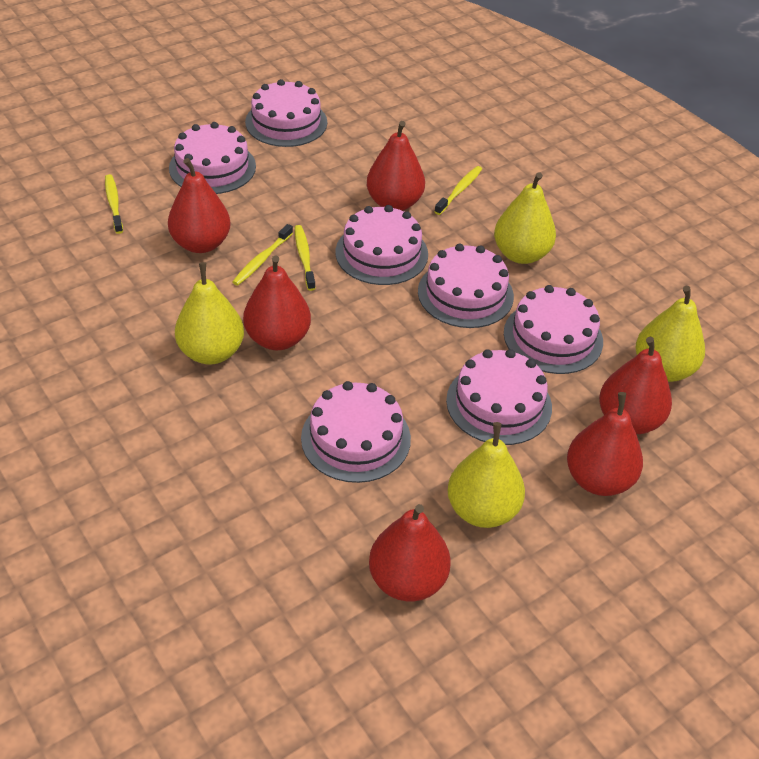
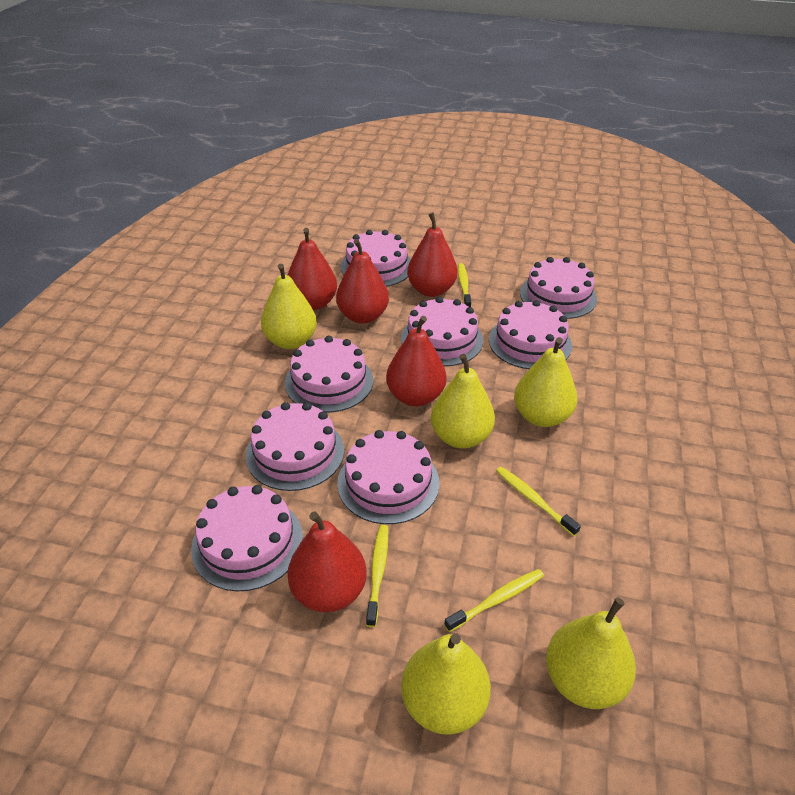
pink cake: [169,122,256,194] [245,79,327,147] [301,381,411,483] [335,205,428,285] [418,244,514,328] [446,349,552,445] [504,285,603,374] = 7 -> [191,485,303,592] [246,402,344,491] [285,336,373,413] [337,430,440,524] [340,230,411,287] [401,297,483,366] [489,300,572,369] [520,257,597,319] = 8
red pear: [168,158,231,253] [243,255,311,350] [367,121,425,211] [369,504,451,601] [567,392,643,496] [599,337,672,434] = 6 -> [287,512,367,612] [288,228,337,310] [336,239,389,324] [386,316,446,406] [407,213,458,297] = 5
yellow pear: [175,262,244,365] [447,422,525,528] [494,172,556,264] [636,286,705,382] = 4 -> [261,264,317,349] [401,633,491,735] [431,354,495,448] [514,337,577,427] [546,597,636,709] = 5

